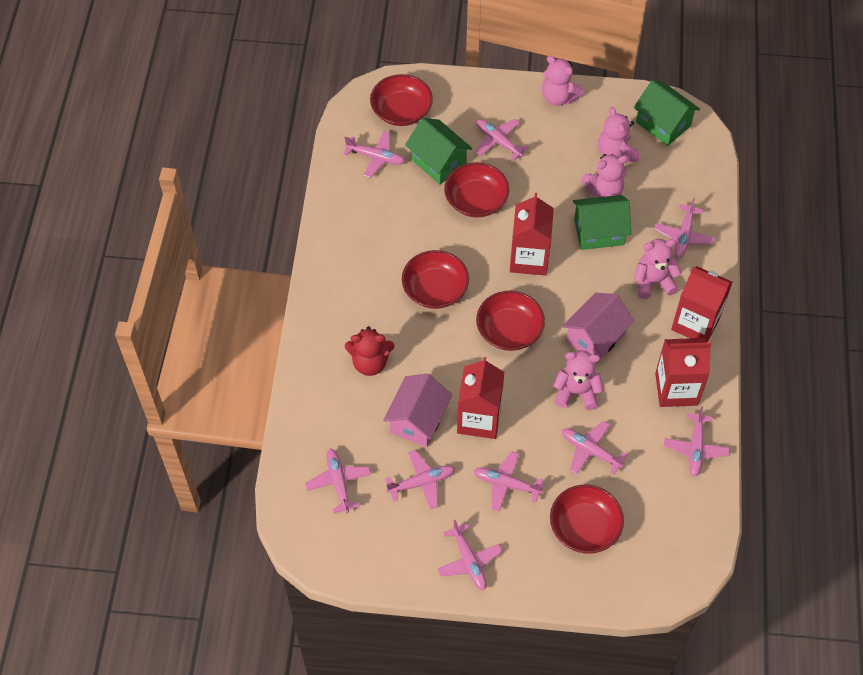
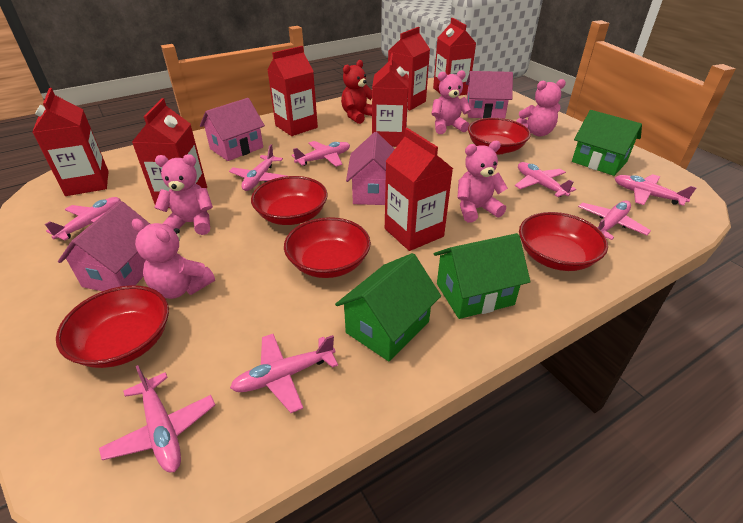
pink house: [383,373,452,447] [562,293,634,364] = 2 -> [58,201,150,291] [200,98,265,161] [346,132,395,205] [466,71,513,119] = 4
pink plane: [305,449,371,513] [344,131,405,178] [385,450,455,510] [437,520,502,590] [473,451,544,512] [476,119,529,161] [562,421,628,474] [654,198,715,258] [664,406,730,477] = 9 -> [45,197,121,241] [99,365,215,472] [229,144,287,191] [230,334,338,413] [292,141,350,167] [515,162,576,197] [578,200,651,240] [615,174,697,206] = 8
red carton: [457,357,504,439] [510,193,554,276] [655,338,711,407] [671,266,732,342] = 4 -> [32,88,109,196] [132,98,207,208] [267,46,318,136] [372,53,409,147] [385,128,453,251] [388,27,430,110] [433,18,476,96] = 7

